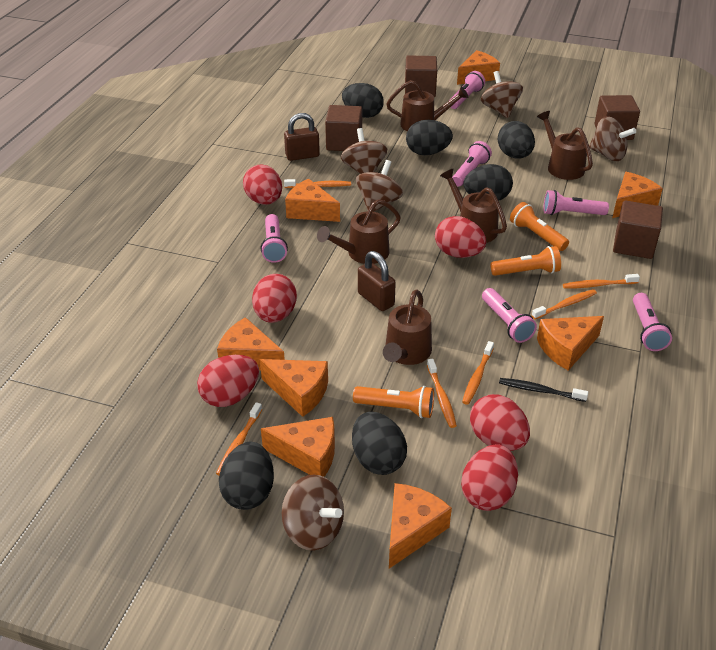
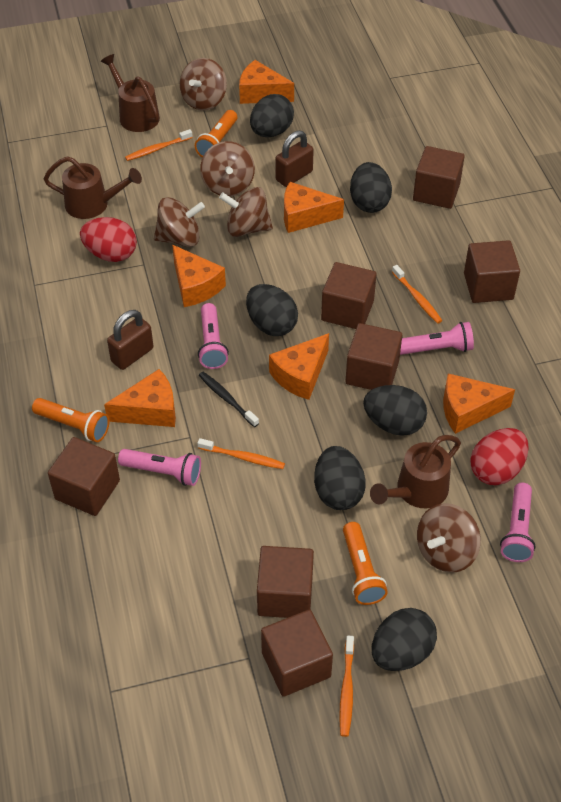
brown cube: [325,105,362,151] [405,55,437,97] [594,95,640,140] [613,200,663,259] = 4 -> [48,437,120,516] [257,546,314,618] [261,609,333,697] [321,262,376,329] [345,323,402,390] [413,146,465,209] [464,240,520,303] = 7
brown watering can: [317,199,401,264] [383,289,432,365] [386,80,469,131] [440,169,507,243] [537,111,593,180] = 5 -> [44,156,142,219] [101,54,160,132] [370,435,461,508] = 3
orange cheese: [217,317,285,370] [260,359,328,417] [261,417,335,477] [285,179,340,222] [389,483,452,569] [457,50,500,85] [537,316,604,371] [612,172,663,218] = 8 -> [104,369,176,427] [172,245,226,307] [239,60,294,104] [269,333,329,400] [284,182,344,233] [443,373,515,434] = 6
orange toothbrush: [216,402,262,475] [284,179,351,188] [427,359,457,428] [462,341,494,405] [532,289,597,319] [563,274,640,289] = 6 -> [125,129,193,161] [197,438,285,469] [339,636,354,737] [392,265,442,324] = 4
pink flashlight: [261,214,288,263] [450,71,485,109] [452,141,492,186] [482,288,537,343] [543,190,609,215] [633,293,672,351] = 6 -> [118,449,201,486] [198,303,229,369] [400,322,474,355] [500,483,536,562] = 4
red egg: [197,355,259,407] [243,164,282,205] [252,274,297,323] [435,216,486,258] [461,444,518,511] [470,394,530,451] = 6 -> [80,217,137,262] [470,428,529,485] = 2

